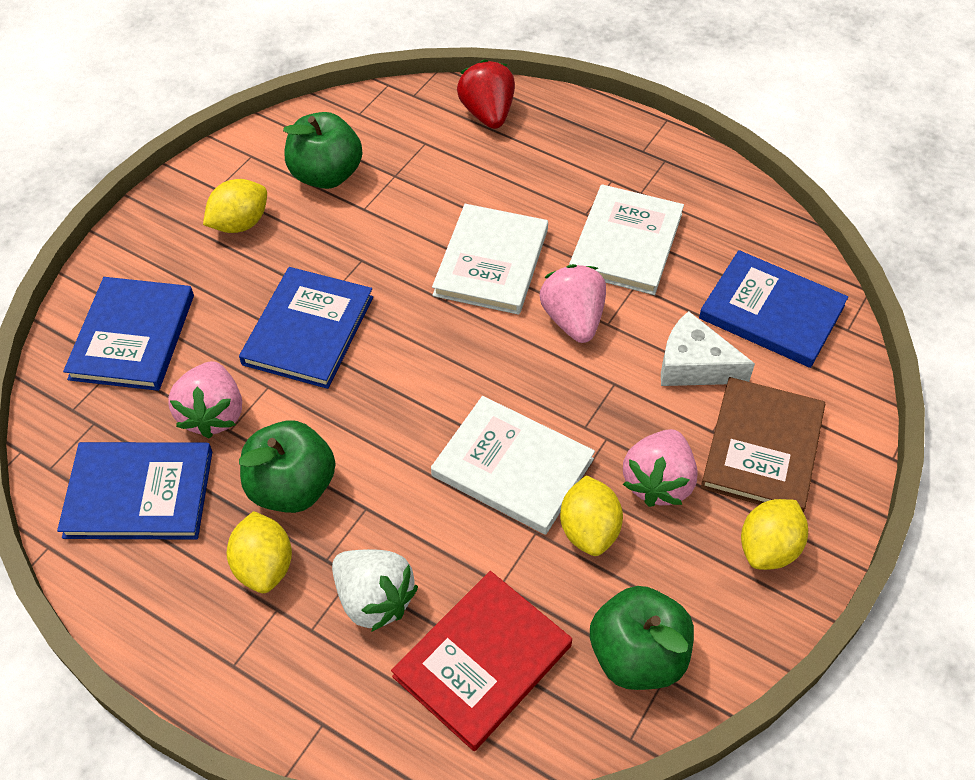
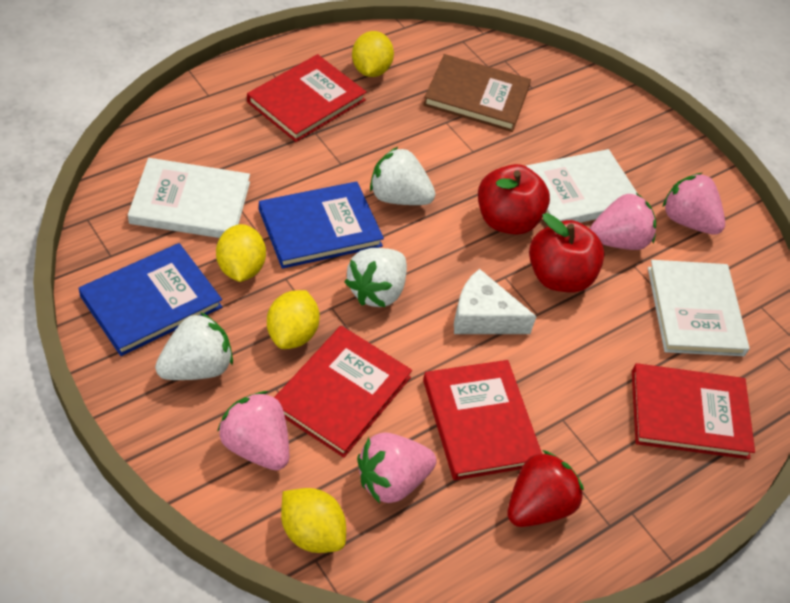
blue book: [57,442,212,539] [63,277,194,391] [239,267,373,389] [699,250,848,368] = 4 -> [78,243,222,356] [259,181,384,269] = 2
green apple: [239,421,336,513] [283,112,362,189] [590,586,694,690] = 3 -> none = 0
pink strawberry: [168,361,242,438] [539,264,606,343] [623,429,698,507] = 3 -> [218,391,289,470] [357,432,437,503] [590,193,656,250] [663,173,725,235] = 4
red apple: none = 0 -> [478,164,550,235] [529,213,605,292] = 2
red book: [391,571,572,751] = 1 -> [247,54,366,142] [274,326,412,458] [423,360,542,481] [632,363,755,459] = 4
white strawberry: [332,549,418,632] = 1 -> [155,312,233,380] [344,248,407,308] [370,147,435,205] = 3

